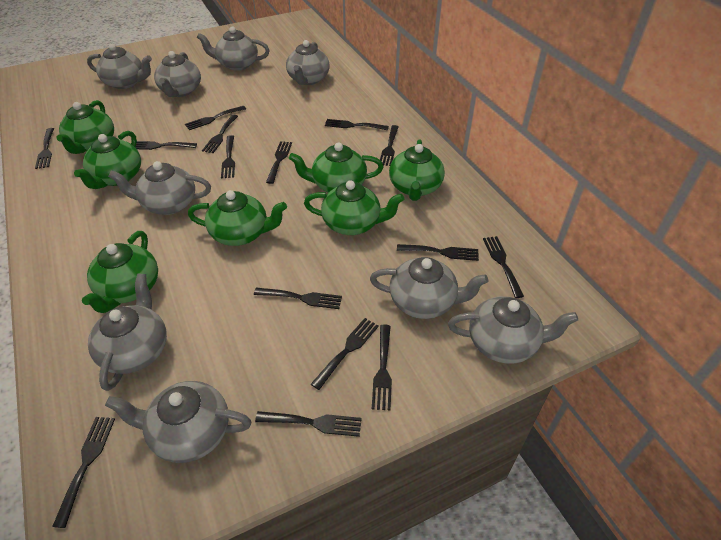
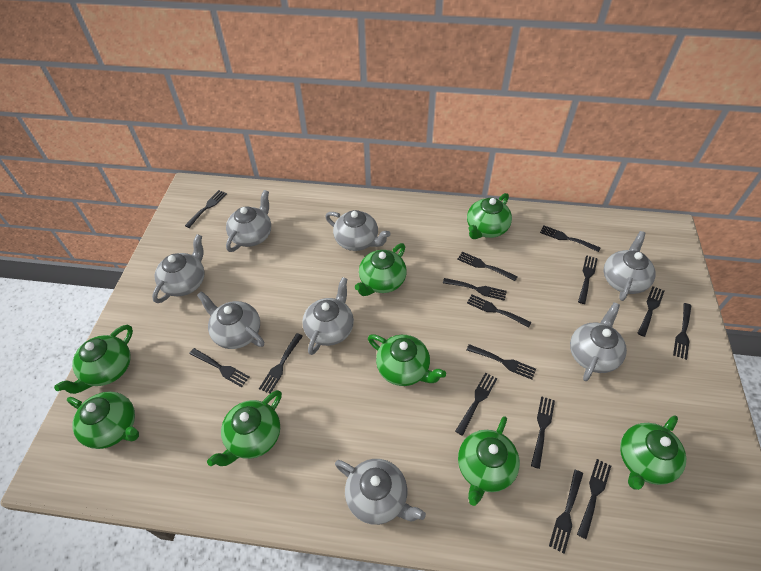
green teapot: [56,100,114,154] [74,131,141,189] [82,231,158,313] [188,190,287,246] [289,142,384,193] [304,180,404,235] [389,139,445,201] = 7 -> [54,325,133,394] [67,392,139,449] [207,390,282,466] [355,243,407,296] [368,334,446,386] [458,416,520,506] [467,193,512,239] [620,415,686,490] = 8
grey teapot: [87,44,152,89] [88,274,167,391] [105,381,252,463] [108,161,211,215] [154,51,201,97] [197,26,270,71] [286,40,330,85] [370,257,488,319] [448,296,578,364] = 9 -> [152,234,205,303] [197,291,264,349] [226,190,271,252] [302,277,354,355] [325,210,391,251] [335,459,426,525] [570,302,627,381] [604,231,656,301] = 8

